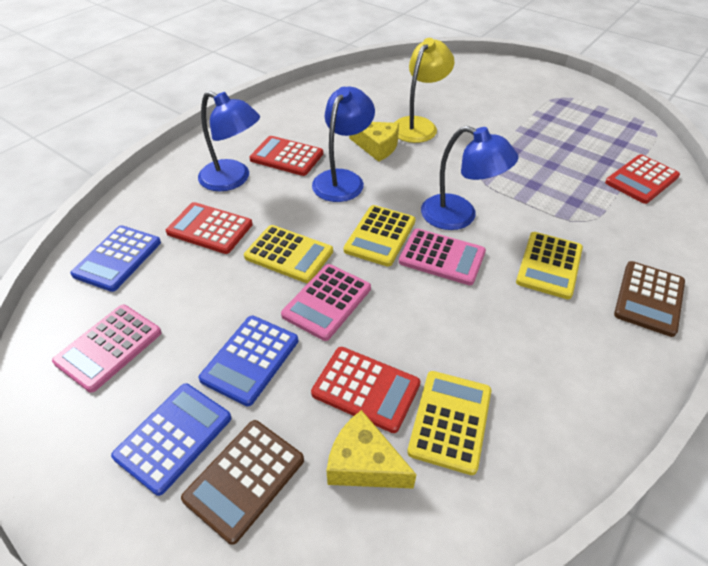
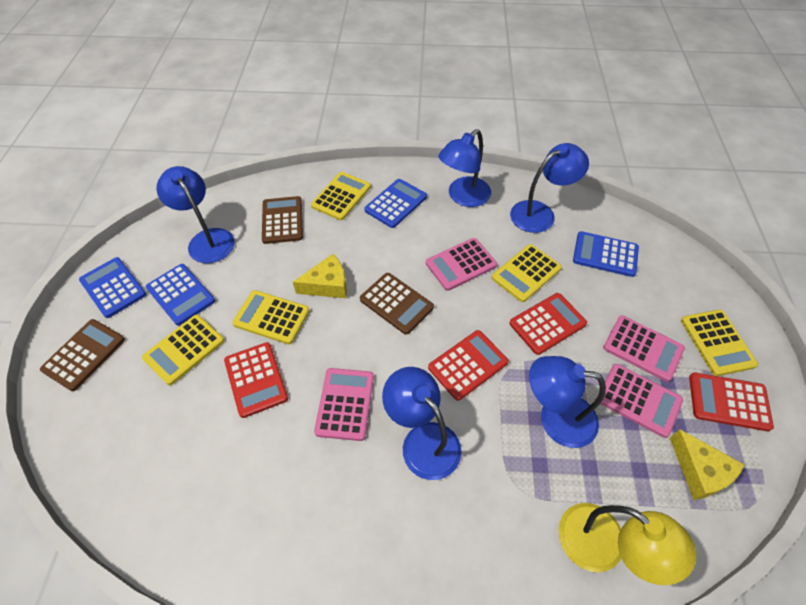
blue calculator: [70,226,161,292] [111,383,231,496] [199,316,298,406] = 3 -> [79,257,146,318] [146,264,215,326] [364,179,427,228] [573,231,639,277] = 4
blue lamp: [198,91,260,191] [312,86,375,202] [421,126,518,230] = 3 -> [156,166,235,263] [382,367,462,480] [438,129,491,207] [510,143,589,233] [529,356,606,448] = 5
brown calculator: [181,420,304,545] [614,261,685,337] = 2 -> [40,319,125,391] [262,196,303,244] [360,273,434,335] = 3
pink calculator: [52,305,162,393] [281,264,371,341] [399,228,486,285] = 3 -> [314,368,374,441] [426,238,497,291] [600,364,683,438] [603,316,685,382] = 4
yellow calculator: [244,225,333,283] [344,205,416,267] [407,371,491,475] [516,232,583,299] = 4 -> [142,315,224,385] [232,290,310,344] [311,172,371,220] [492,244,562,302] [681,309,758,376] = 5

